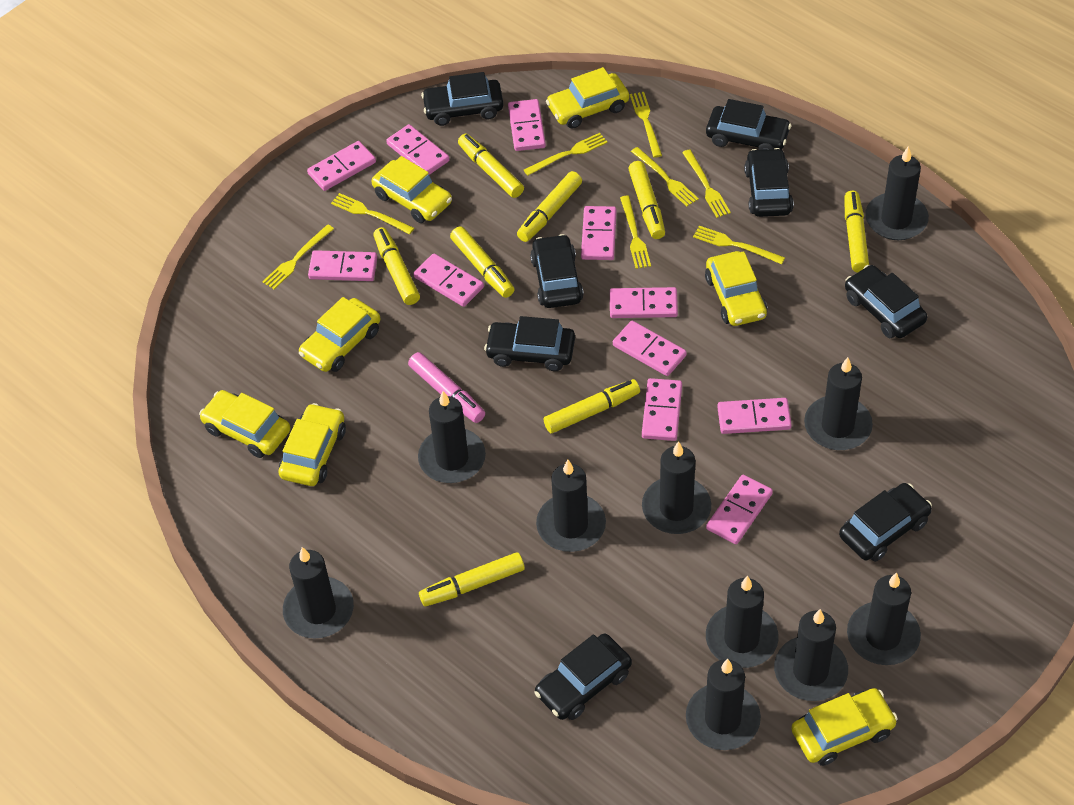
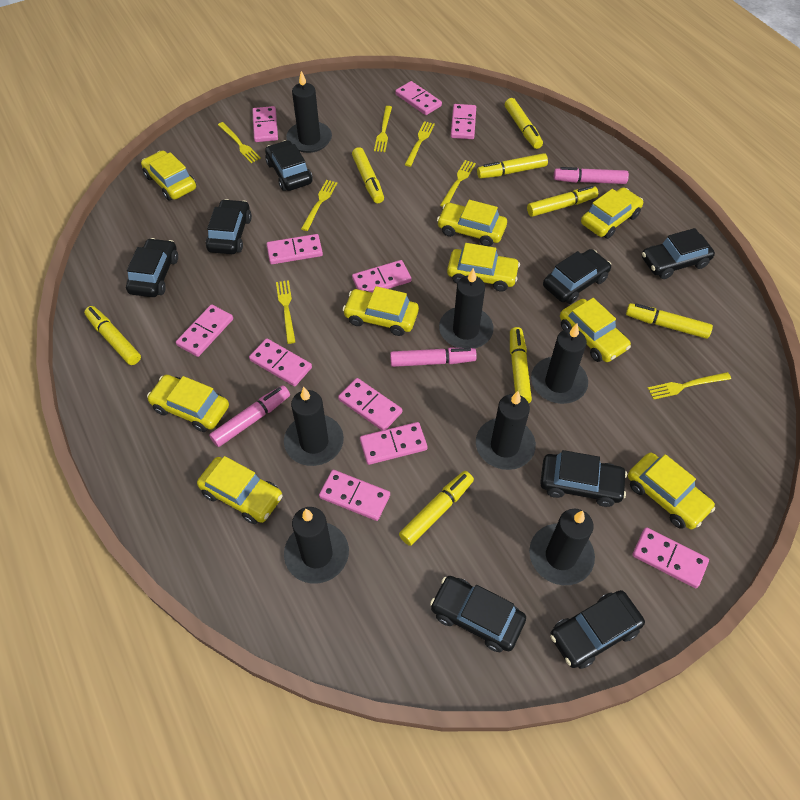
black candle: [283,547,354,639] [418,391,486,483] [536,460,606,552] [642,441,711,534] [686,659,761,750] [706,576,779,668] [774,609,848,701] [804,357,873,450] [847,573,921,665] [865,146,929,240] = 10 -> [284,387,344,466] [284,507,349,584] [286,71,332,153] [439,268,494,348] [476,391,536,470] [529,509,595,585] [531,323,588,404] = 7
pink marker: [408,352,485,423] = 1 -> [209,385,290,447] [390,348,477,367] [554,167,629,184] = 3
yellow car: [199,390,291,458] [278,403,346,486] [299,297,380,372] [372,156,452,223] [546,67,629,129] [705,251,767,326] [791,688,898,766] = 7 -> [141,150,196,201] [147,375,229,432] [197,456,283,524] [343,286,419,336] [437,200,507,247] [447,243,520,292] [560,298,631,362] [581,187,643,239] [628,453,715,529] = 9
yellow fork: [262,225,334,289] [331,193,414,234] [524,133,607,176] [620,196,651,269] [630,92,662,158] [631,147,699,206] [682,150,731,218] [693,226,785,264] = 8 -> [218,122,261,163] [276,280,296,344] [301,180,337,231] [374,106,392,152] [405,121,435,167] [440,160,476,207] [648,372,731,400] = 7

